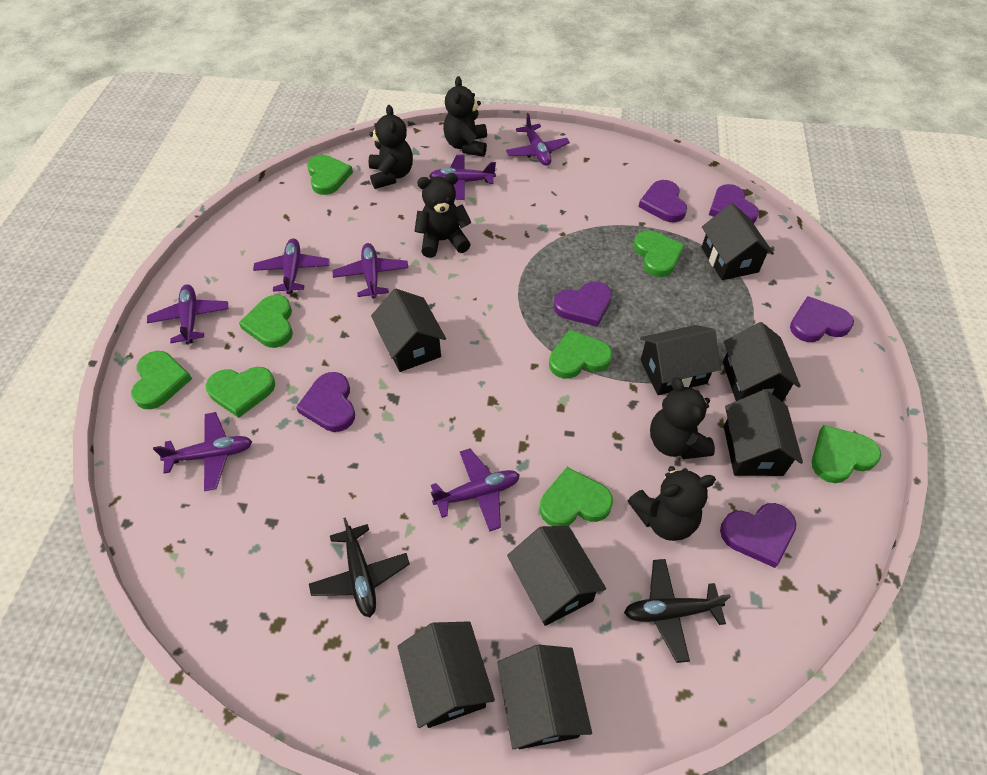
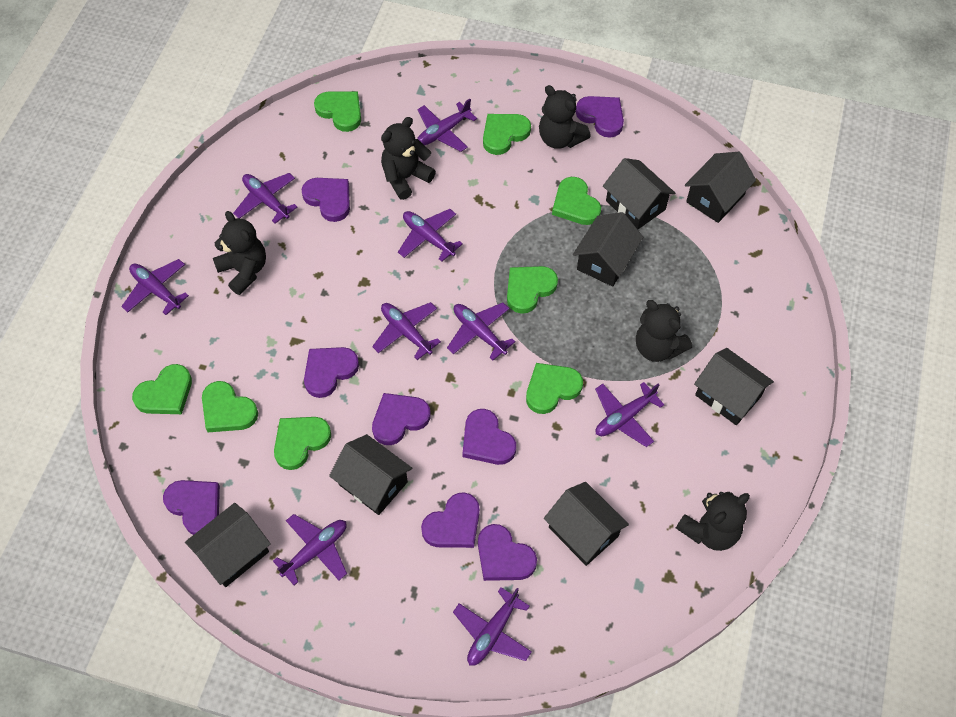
black house: [371,289,446,372] [398,621,495,728] [497,645,592,750] [507,526,606,626] [640,325,721,395] [702,203,774,280] [723,322,801,402] [724,390,803,476] = 8 -> [185,503,271,587] [329,434,412,515] [544,482,629,566] [573,212,644,287] [603,158,675,229] [685,152,756,223] [694,348,774,425] = 7
black plane: [309,517,410,617] [624,559,731,663] = 2 -> none = 0
purple heart: [296,372,355,432] [554,281,612,327] [638,180,687,222] [709,184,759,224] [720,503,796,568] [790,296,854,342] = 6 -> [163,480,220,535] [301,178,350,222] [304,347,359,398] [372,393,431,445] [421,492,480,548] [462,409,516,465] [478,524,537,581] [576,96,624,138] = 8
purple plane: [147,284,228,344] [153,412,252,491] [253,238,329,294] [332,243,408,299] [429,155,496,200] [431,449,520,532] [506,113,570,166] = 7 -> [121,259,189,315] [233,173,297,224] [273,514,347,585] [372,302,441,360] [398,209,463,262] [417,99,477,152] [447,303,515,360] [453,587,532,666] [595,382,664,447] = 9

